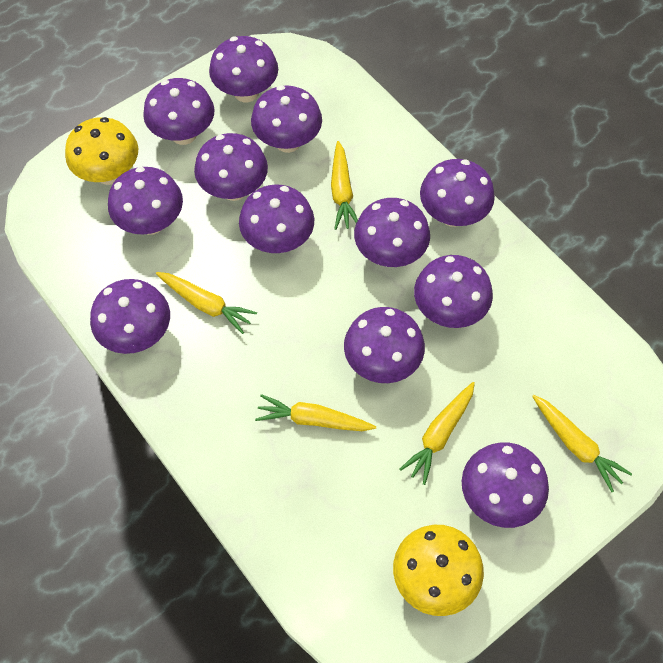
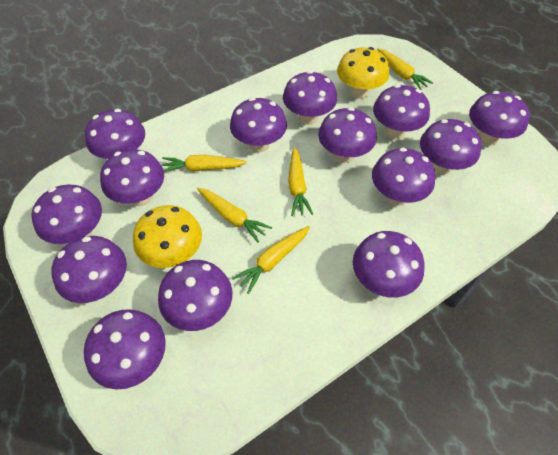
purple mushroom: [90,279,170,354] [108,167,183,235] [143,78,214,145] [194,133,268,201] [209,36,278,102] [239,185,314,253] [251,85,322,153] [344,307,425,383] [354,198,430,267] [414,255,493,328] [420,159,495,227] [462,443,549,528] = 12 -> [31,185,102,244] [52,236,127,303] [84,309,166,390] [85,109,145,159] [100,149,164,206] [158,260,233,331] [230,98,287,152] [283,71,337,125] [318,107,377,163] [353,231,425,298] [372,148,435,205] [373,85,430,139] [420,119,482,175] [469,91,530,146] = 14

